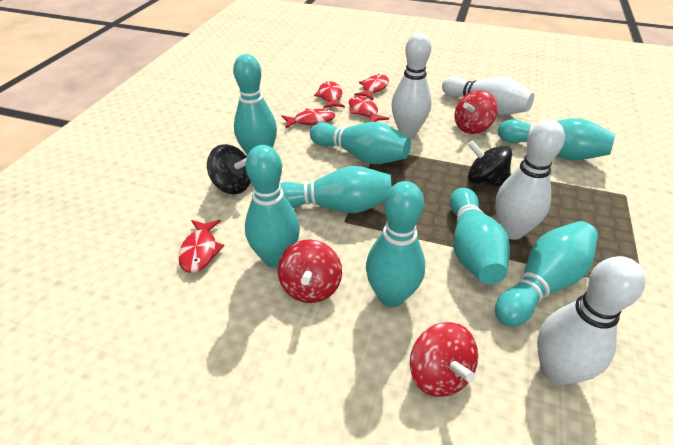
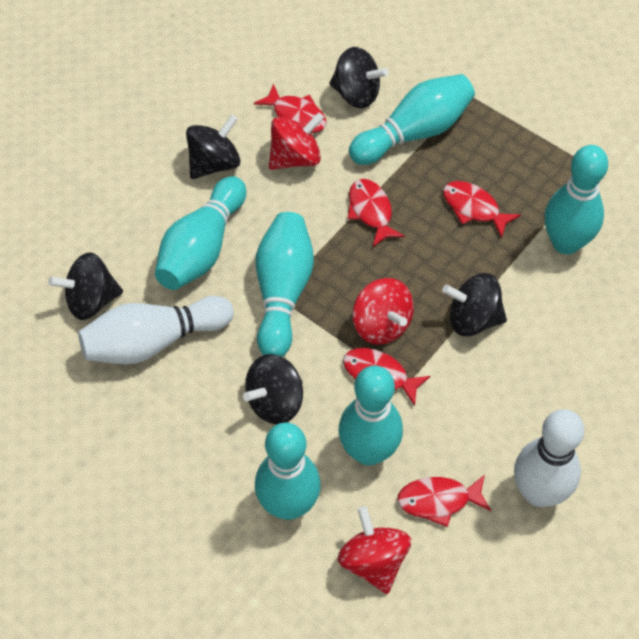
black spinning top: [207,144,251,194] [468,140,512,187] = 2 -> [48,252,123,320] [186,114,241,179] [243,354,303,424] [329,47,388,108] [442,273,507,336] = 5
turquoise bowling pin: [233,54,277,156] [245,145,300,268] [280,166,392,213] [310,122,411,164] [366,181,425,307] [449,188,510,284] [495,221,598,326] [498,118,615,160] = 8 -> [155,176,246,290] [255,212,314,357] [255,423,321,520] [338,365,403,466] [349,74,475,165] [545,145,608,254] = 6
white bowling pin: [391,33,432,137] [442,76,534,115] [495,120,565,240] [537,256,645,385] = 4 -> [78,296,234,364] [514,409,584,507] = 2

